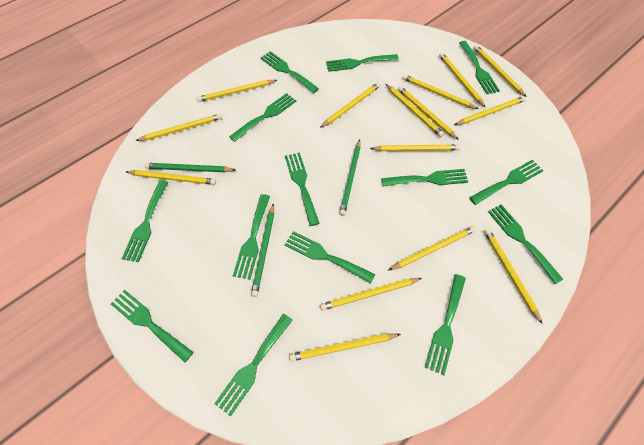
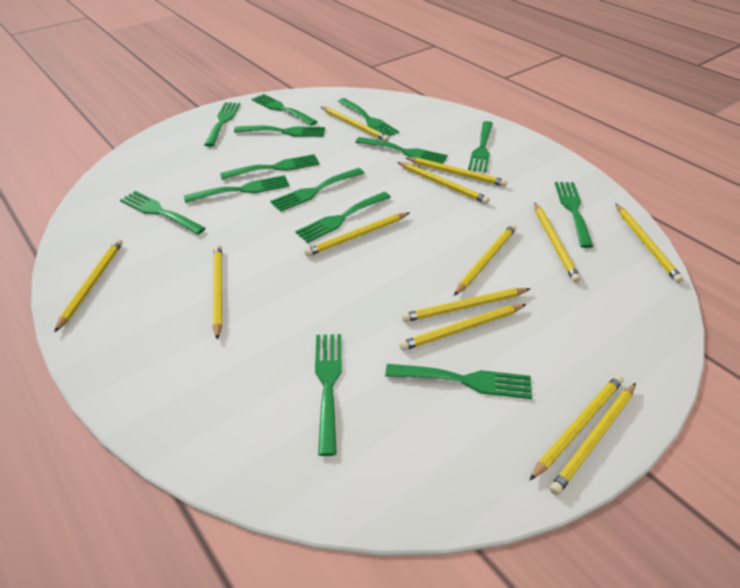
green pencil: [145,163,236,172] [251,203,274,297] [339,139,361,216] = 3 -> none = 0
yellow pencil: [126,170,216,185] [135,114,222,141] [197,80,277,102] [289,334,401,361] [320,82,380,128] [320,278,422,311] [370,145,460,151] [386,84,444,137] [389,226,475,270] [398,86,459,140] [402,74,478,109] [439,52,486,108] [454,96,526,125] [474,45,526,97] [484,229,542,324] = 15 -> [54,239,123,333] [213,244,222,340] [304,212,410,256] [320,106,389,142] [398,162,489,204] [399,304,527,350] [402,288,530,322] [406,157,507,187] [454,224,516,296] [530,375,624,480] [534,203,580,283] [550,383,636,495] [616,204,684,283] = 13

